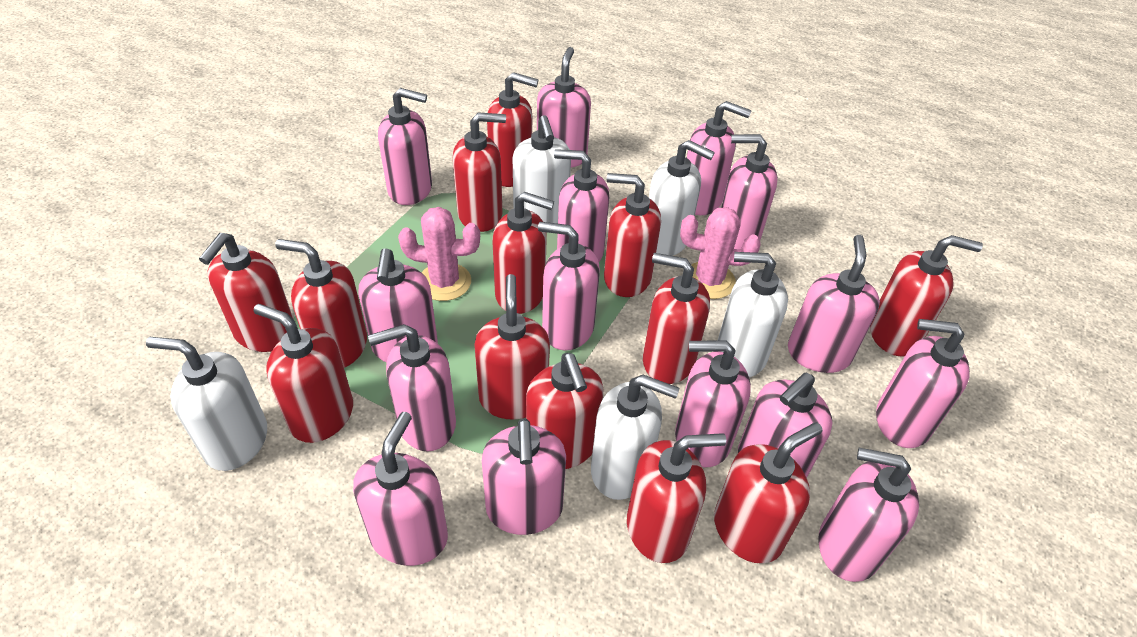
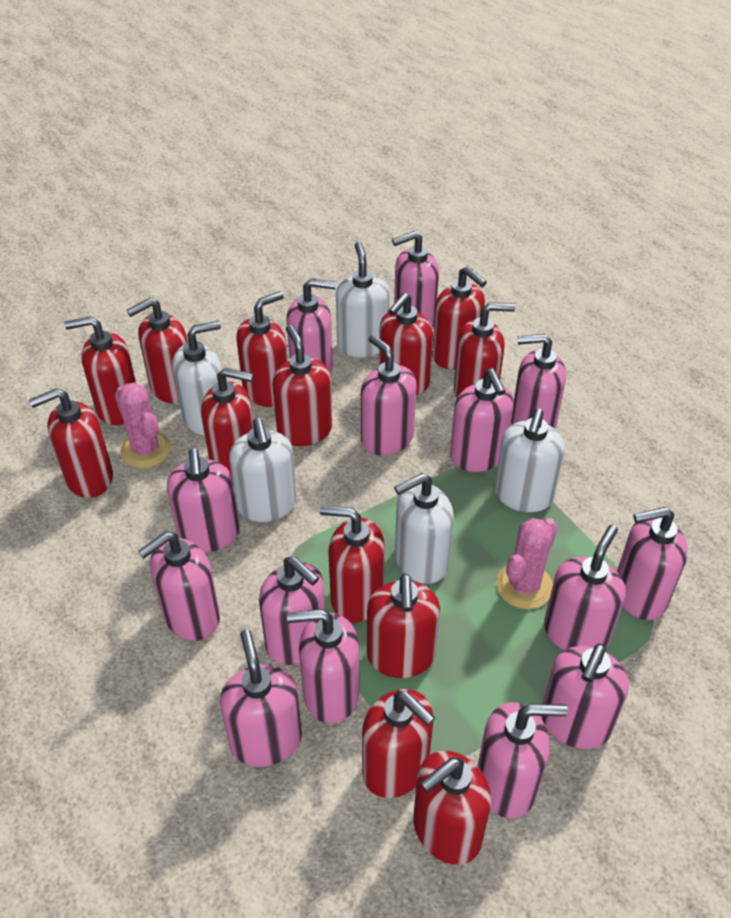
pink soap dispenser: [353,412,448,566] [358,248,438,363] [368,324,456,451] [378,88,432,205] [482,418,566,535] [537,47,591,167] [538,222,600,351] [554,149,609,262] [675,340,751,467] [687,101,752,215] [721,134,778,250] [738,373,832,478] [788,235,880,373] [819,448,919,582] [876,319,970,448] = 15 -> [138,531,220,641] [167,448,240,552] [220,630,302,767] [259,556,325,665] [286,279,336,374] [287,609,360,724] [361,334,417,455] [392,231,439,329] [450,369,514,472] [478,702,568,818] [511,334,566,429] [541,643,629,749] [544,525,626,650] [617,507,688,620] = 14

